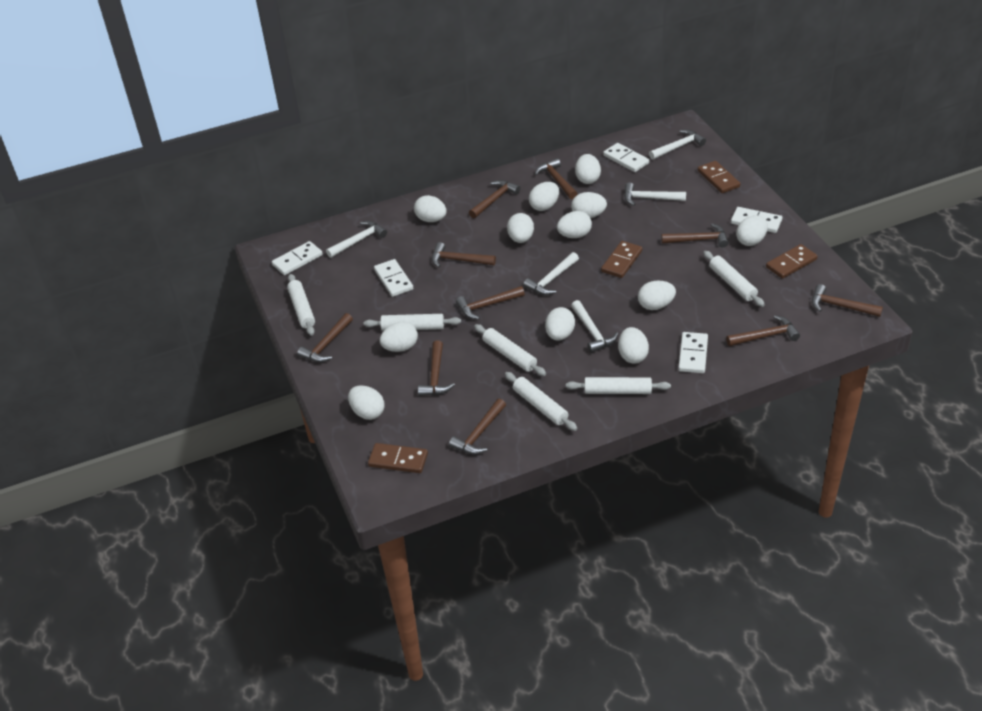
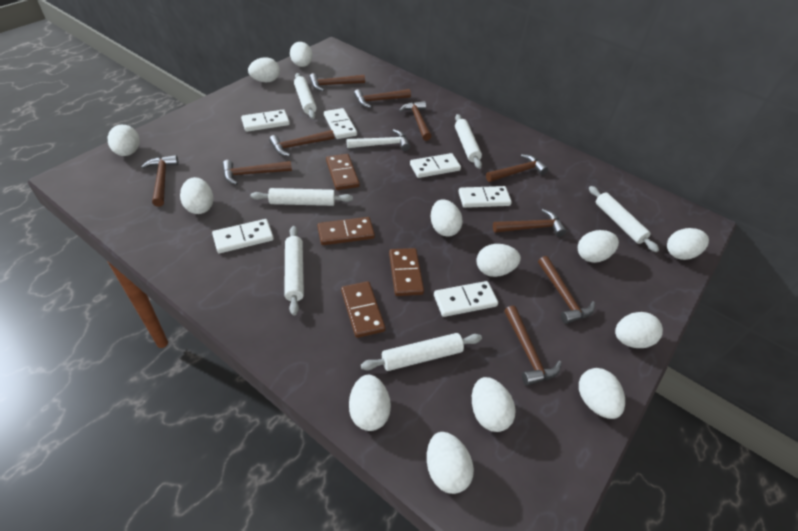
white domino: [272,241,323,275] [374,259,413,297] [603,143,649,172] [678,332,708,373] [731,207,782,233] = 5 -> [212,219,274,253] [241,110,290,132] [324,108,357,139] [410,153,461,178] [434,281,498,317] [458,186,512,208] = 6
white egg: [348,386,384,420] [380,322,418,352] [414,195,447,222] [507,213,534,243] [529,182,559,211] [545,307,575,341] [557,211,592,238] [571,192,607,218] [575,154,601,184] [618,327,649,364] [638,281,676,310] [736,215,768,246] = 12 -> [108,125,140,156] [180,177,214,214] [248,57,280,82] [290,42,313,67] [349,375,391,431] [427,432,474,494] [431,199,463,237] [472,377,516,432] [476,244,521,277] [578,230,619,263] [579,368,625,419] [615,312,663,348] [667,228,709,260] = 13
white hammer: [326,221,387,258] [523,252,579,295] [571,300,618,353] [624,182,686,206] [649,130,706,160] = 5 -> [347,129,410,151] = 1

